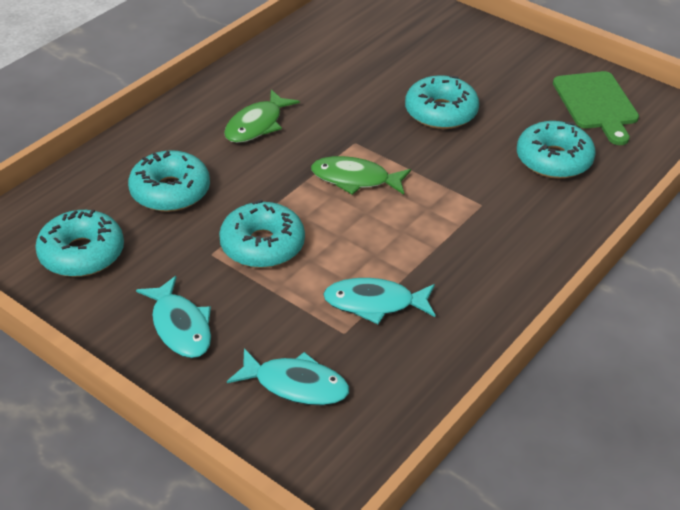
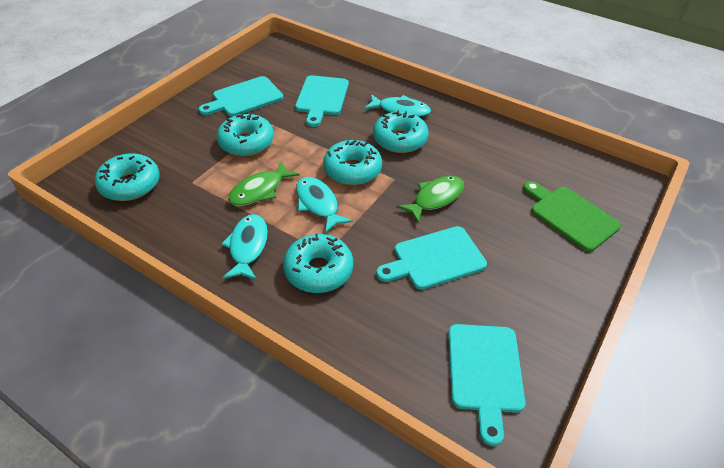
turquoise cutting board: none = 0 -> [199,76,283,116] [295,75,349,127] [376,226,487,290] [448,324,526,446] = 4

